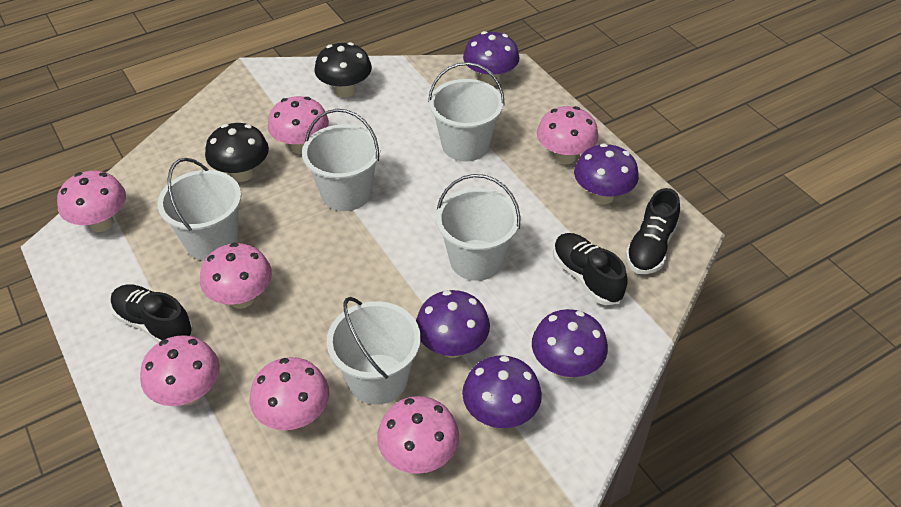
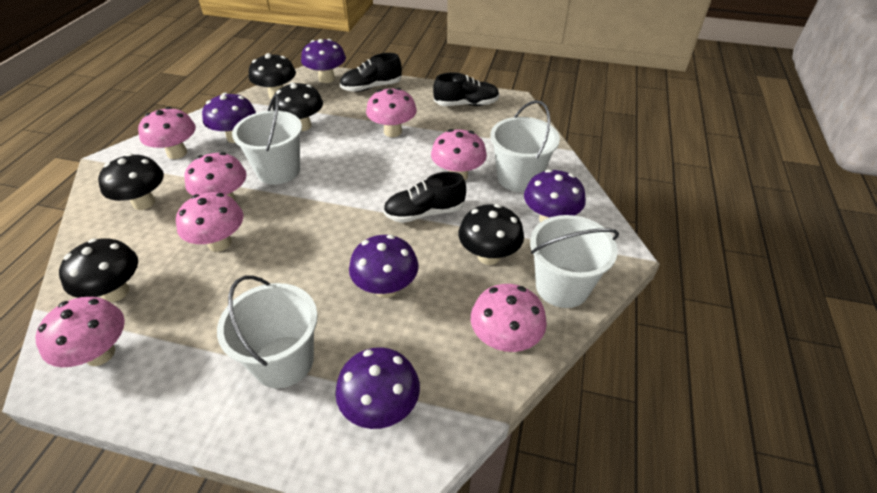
black mushroom: [205,123,269,182] [315,42,372,98] = 2 -> [59,238,138,302] [98,153,164,210] [249,53,296,99] [272,82,323,131] [459,204,524,265] = 5
white bucket: [157,158,241,261] [302,109,380,211] [327,297,421,405] [428,62,505,161] [436,174,521,281] = 5 -> [217,275,318,388] [232,94,302,185] [490,100,560,192] [530,215,619,308] = 4

